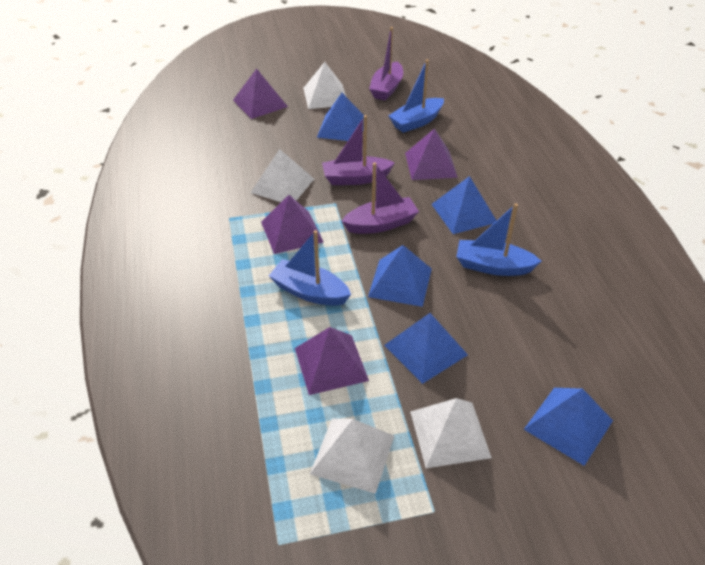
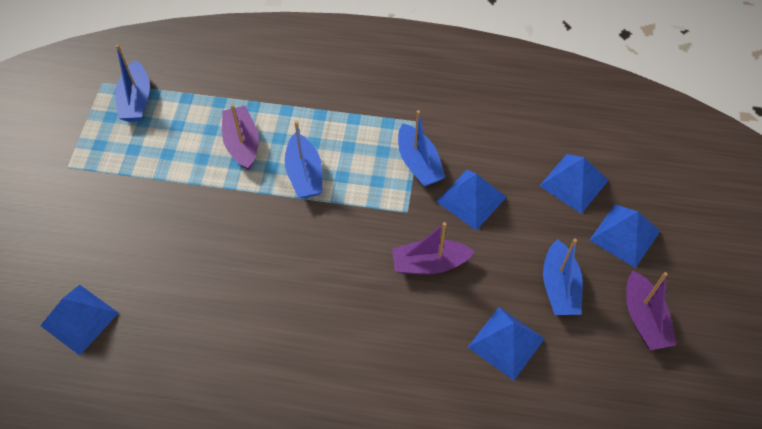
blue boat: [269,230,351,306] [388,59,444,133] [456,203,541,276] = 3 -> [115,44,150,122] [285,121,322,198] [398,110,446,187] [543,238,583,315] = 4
purple pyramid: [233,68,288,119] [261,195,323,254] [295,327,369,395] [405,129,458,180] = 4 -> none = 0
white pyramid: [251,149,314,202] [303,62,346,109] [310,419,394,494] [410,398,492,468] = 4 -> none = 0

